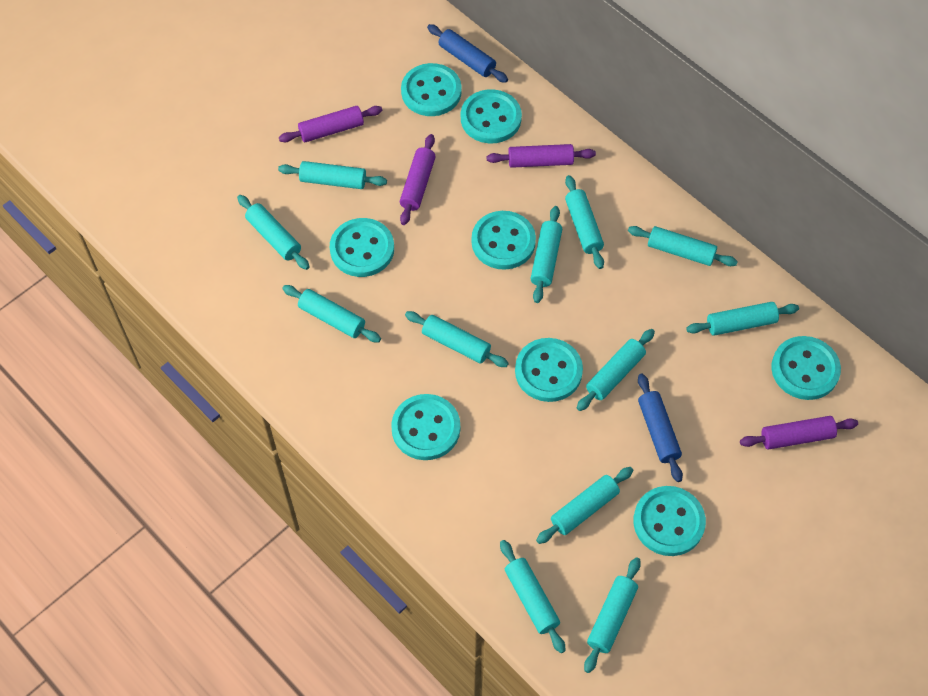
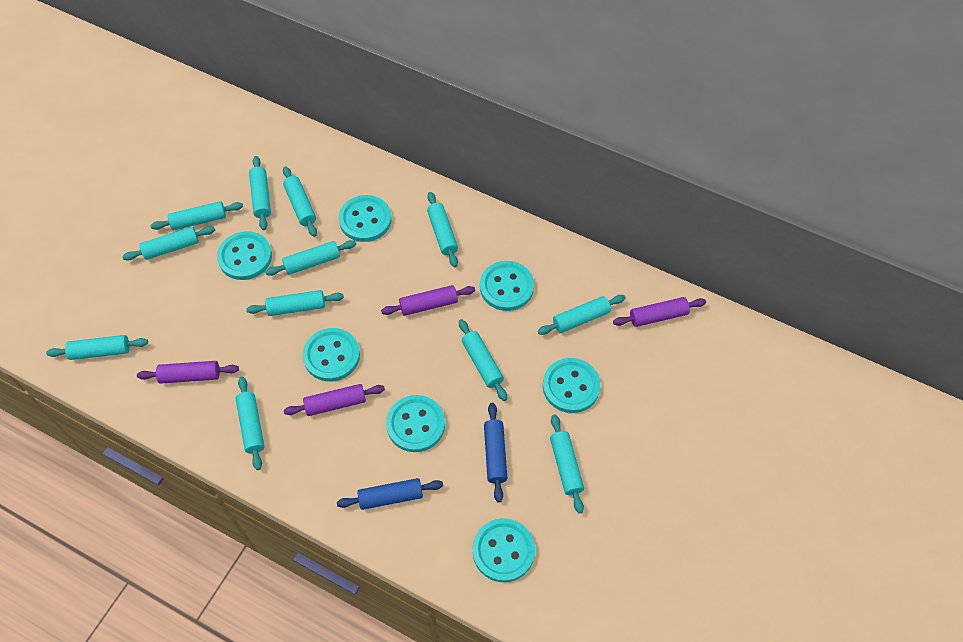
turquoise button: [330,218,394,277] [391,394,460,460] [401,63,462,116] [461,89,522,144] [471,211,536,270] [515,338,583,402] [633,486,706,556] [771,336,841,400] = 8 -> [217,231,272,280] [302,328,360,381] [339,195,392,242] [386,395,445,452] [472,518,535,582] [480,261,534,311] [543,358,601,413] = 7

